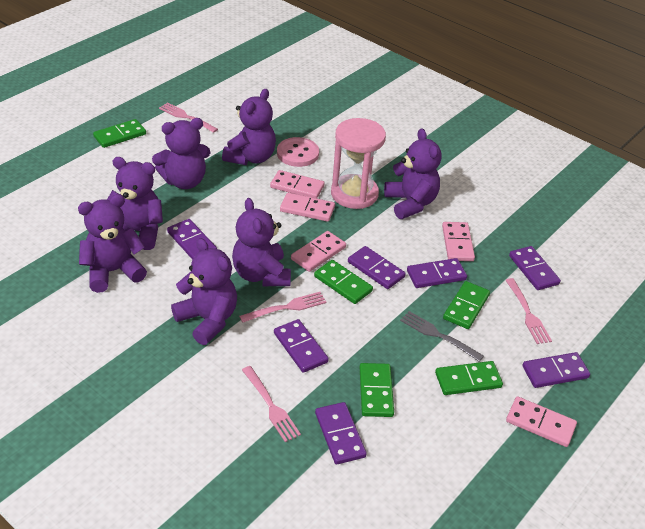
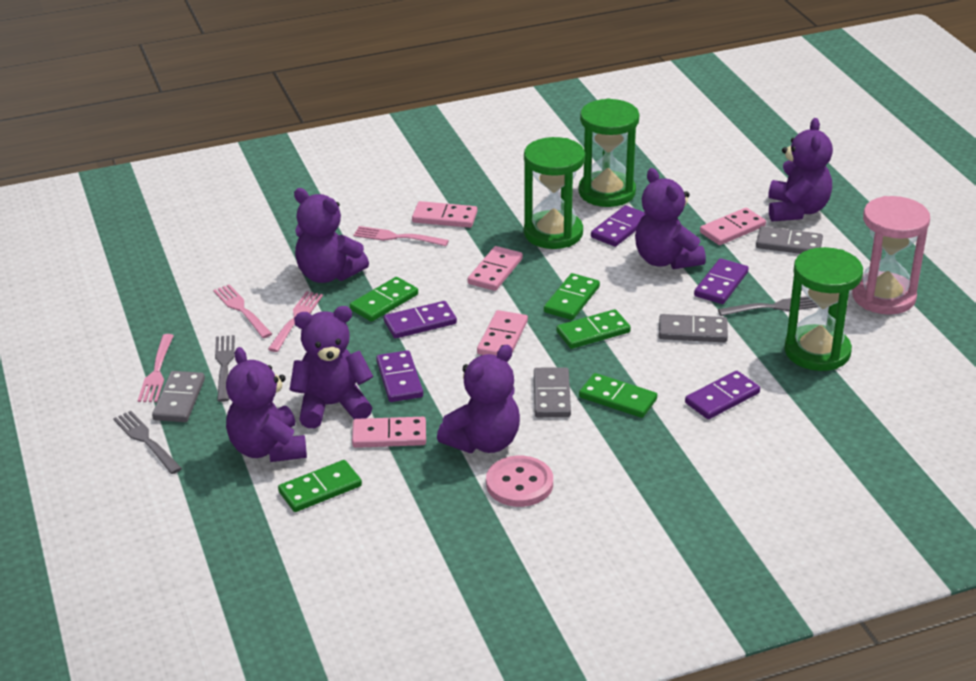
green hourglass: none = 0 -> [524,137,585,249] [578,98,639,207] [784,247,863,371] = 3
grey domino: none = 0 -> [152,371,205,422] [534,367,571,417] [659,314,728,342] [756,226,823,254] = 4
grey fork: [400,311,484,362] = 1 -> [113,411,182,474] [215,335,235,402] [718,296,818,316] = 3
purple domino: [167,219,217,260] [274,319,329,373] [315,402,367,464] [348,246,406,289] [407,258,467,288] [509,246,561,290] [522,352,590,388] = 7 -> [376,350,423,402] [384,301,457,339] [591,205,645,247] [685,371,760,419] [694,258,749,304] = 5
purple teddy bear: [78,194,147,293] [107,157,163,250] [152,118,211,189] [171,238,237,345] [222,89,276,165] [232,198,291,286] [384,129,441,219] = 7 -> [226,347,307,462] [290,306,373,428] [294,188,369,283] [437,345,520,453] [635,168,706,269] [768,118,833,222] = 6

